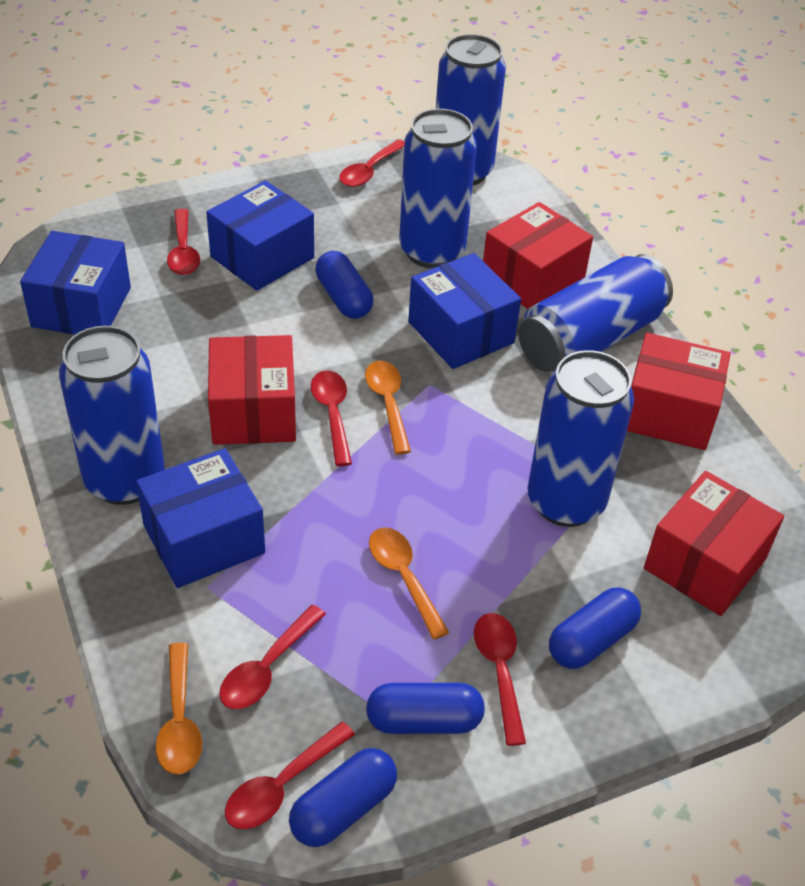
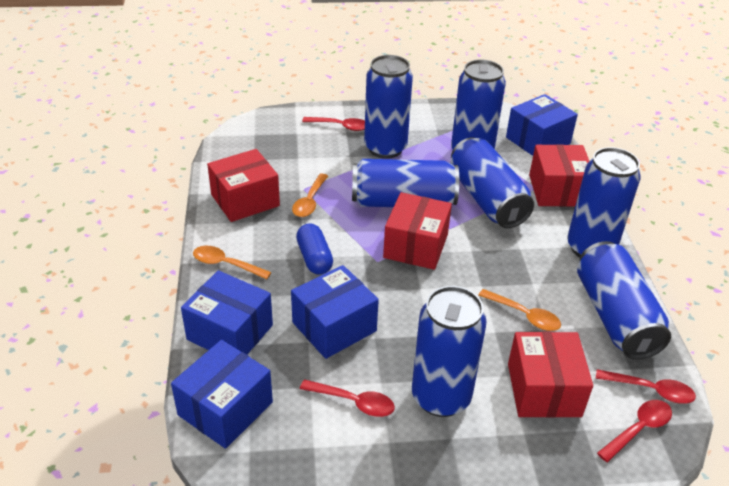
blue can: [59,326,165,505] [399,109,477,268] [436,34,506,186] [518,254,673,372] [527,350,634,527] = 5 -> [352,159,459,207] [364,55,413,159] [412,286,487,417] [450,137,534,228] [451,60,506,149] [567,147,640,258] [577,241,671,359] = 7
blue capsule: [289,748,397,847] [315,251,373,319] [366,683,485,734] [549,587,641,669] = 4 -> [296,223,333,275] = 1
red spoon: [167,209,200,275] [219,605,326,709] [225,722,355,829] [311,370,352,466] [339,139,405,187] [474,613,526,746] = 6 -> [300,379,395,417] [302,117,365,131] [595,369,696,404] [597,400,672,462] = 4

